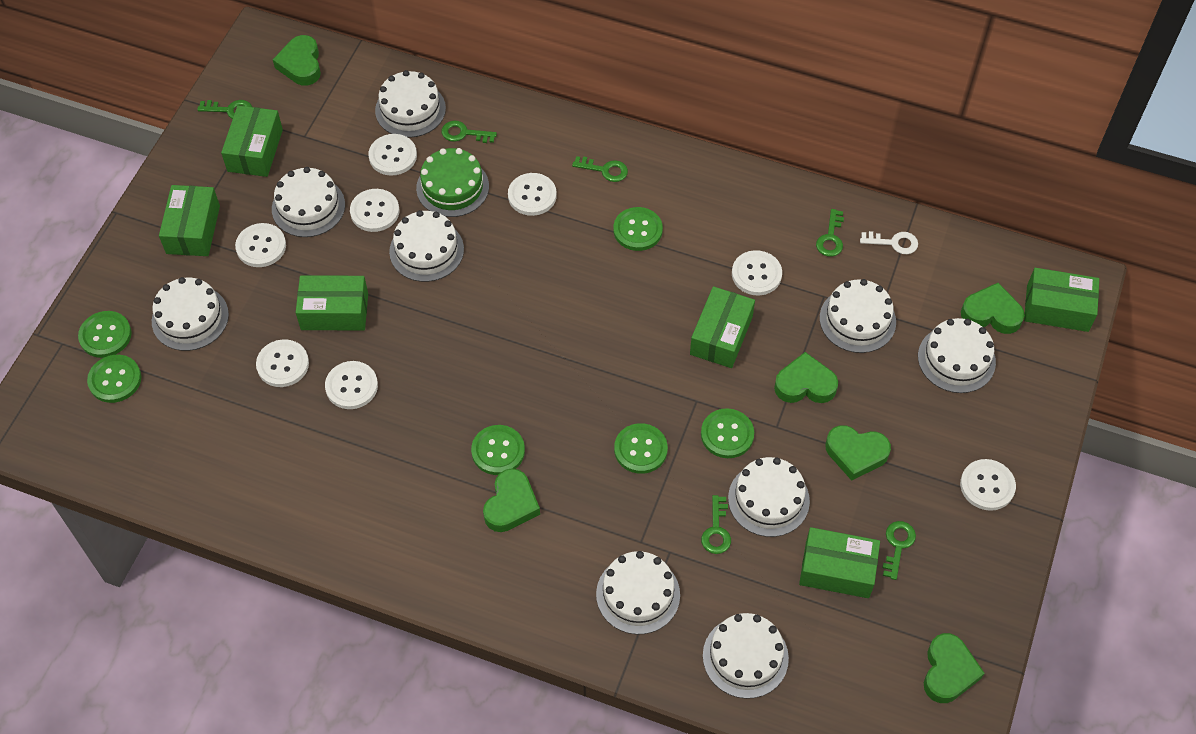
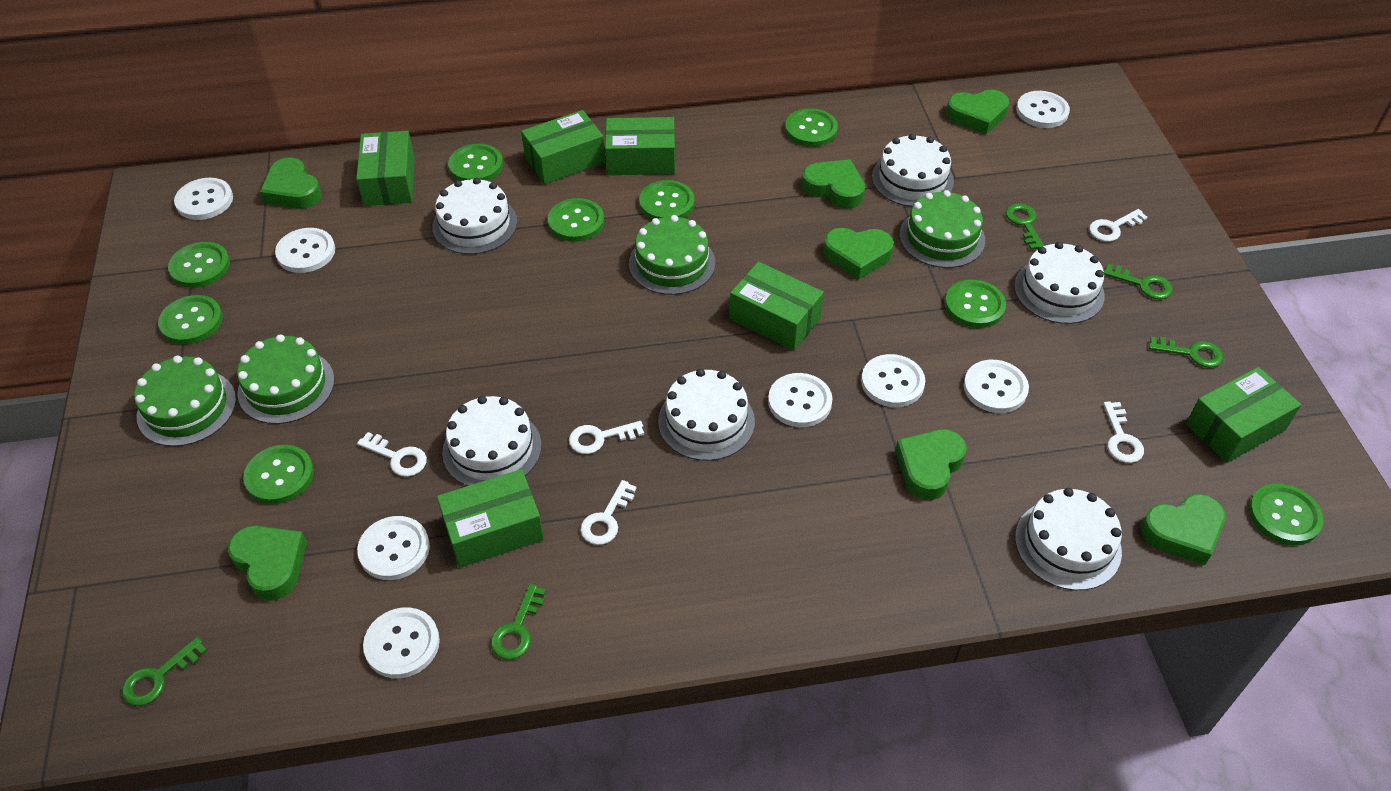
green button: [78,311,132,358] [87,355,141,403] [471,425,525,475] [613,207,663,251] [614,423,668,474] [701,408,754,458] = 6 -> [158,295,223,344] [168,242,230,288] [243,445,314,504] [448,144,503,181] [548,198,604,242] [639,180,695,220] [785,108,838,147] [945,280,1006,328] [1249,483,1323,546] = 9
green cake: [416,148,489,217] = 1 -> [134,356,236,446] [237,335,334,424] [629,215,715,295] [899,190,985,268] = 4
green heart: [273,35,321,86] [483,468,540,532] [774,352,838,403] [825,425,891,481] [924,633,985,703] [961,283,1025,334] = 6 -> [227,526,307,601] [260,157,322,209] [802,159,865,209] [823,228,894,279] [895,429,967,500] [946,90,1009,135] [1141,494,1226,565] = 7
green key: [197,100,252,119] [442,121,497,143] [572,156,628,182] [701,495,731,554] [816,209,844,257] [882,521,916,580] = 6 -> [122,637,208,706] [491,584,546,660] [1006,203,1044,250] [1104,264,1173,299] [1149,337,1223,368] = 5
white cake: [152,277,229,351] [272,167,345,237] [375,70,446,138] [389,210,464,282] [596,551,680,635] [703,613,789,699] [728,457,810,537] [820,279,896,353] [918,318,996,393] = 9 -> [432,178,517,254] [442,396,542,486] [658,369,755,461] [872,134,954,207] [1014,242,1105,324] [1015,488,1122,590] = 6
white key: [860,231,918,254] = 1 -> [357,432,427,477] [569,421,644,454] [580,480,637,545] [1089,209,1148,242] [1103,401,1144,463] = 5

